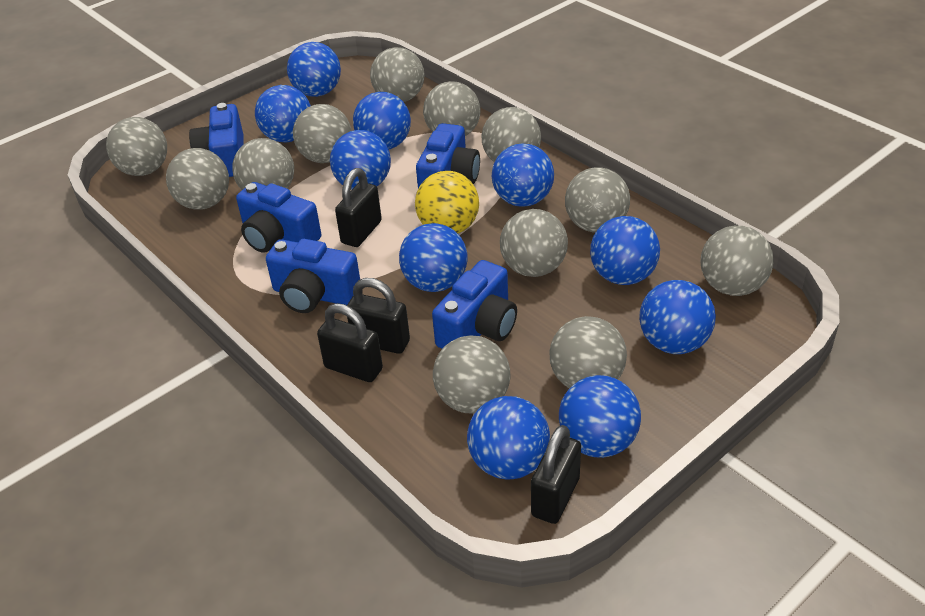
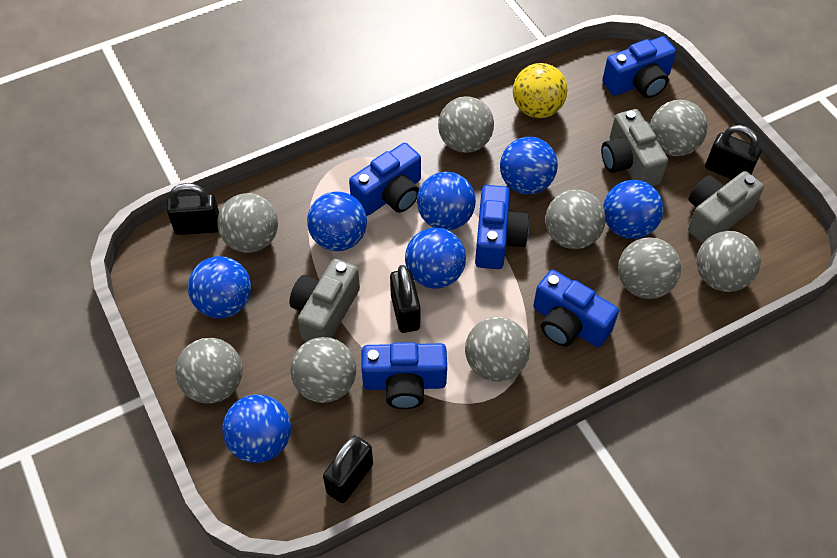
blue ball: [255,85,311,142] [287,42,341,97] [330,130,391,190] [353,92,411,150] [399,223,468,292] [467,396,550,480] [492,143,554,207] [559,375,641,458] [590,216,660,285] [639,280,716,354] = 10 -> [188,256,251,318] [222,394,291,463] [307,191,367,251] [405,227,466,289] [417,172,476,230] [500,137,558,194] [603,180,664,239] = 7
grey ball: [106,117,167,176] [166,148,229,210] [232,138,294,190] [293,104,351,163] [370,47,424,102] [423,81,481,136] [433,335,510,414] [482,107,541,162] [500,209,568,277] [549,316,627,389] [565,168,630,232] [700,226,774,296] = 12 -> [176,338,242,404] [217,193,278,253] [290,337,356,403] [438,96,494,153] [465,317,530,382] [545,189,606,249] [618,237,681,299] [650,100,708,156] [697,231,761,292] = 9
grey camera: none = 0 -> [289,259,360,342] [601,109,668,186] [688,171,764,244] = 3

